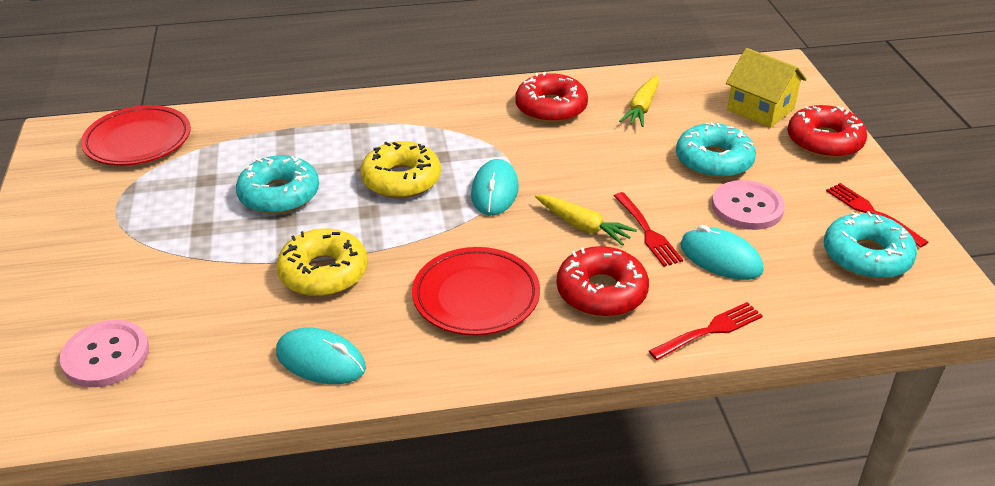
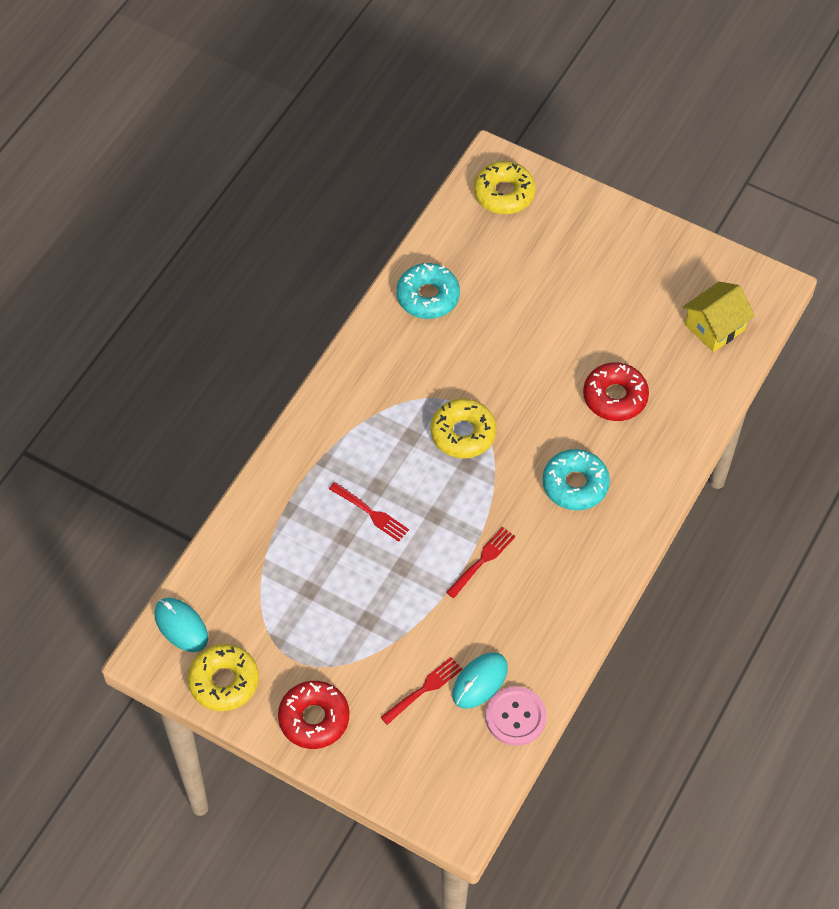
pink button: [60,320,149,387] [712,180,785,230] = 2 -> [486,687,547,746] = 1
red donut: [515,72,588,123] [557,246,649,317] [787,105,867,158] = 3 -> [278,681,349,749] [583,362,649,421] = 2
red plate: [81,105,191,166] [412,247,540,336] = 2 -> none = 0
turquoise donut: [236,155,319,214] [676,122,756,179] [824,211,917,279] = 3 -> [396,263,460,319] [542,449,610,510] = 2
turquoise mouse: [276,328,366,384] [471,159,519,215] [680,225,763,280] = 3 -> [154,598,208,652] [452,652,508,709] = 2
yellow carrot: [535,195,637,246] [619,76,659,127] = 2 -> none = 0
yellow donut: [277,228,368,297] [360,141,441,199] = 2 -> [188,644,259,711] [430,398,497,458] [474,161,536,214] = 3

